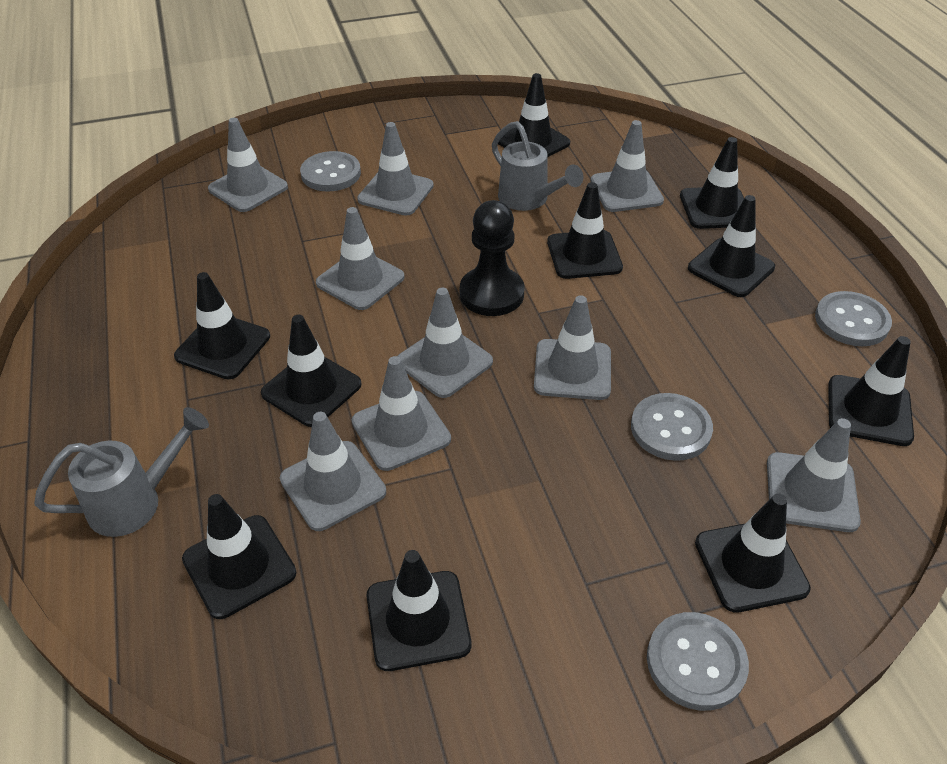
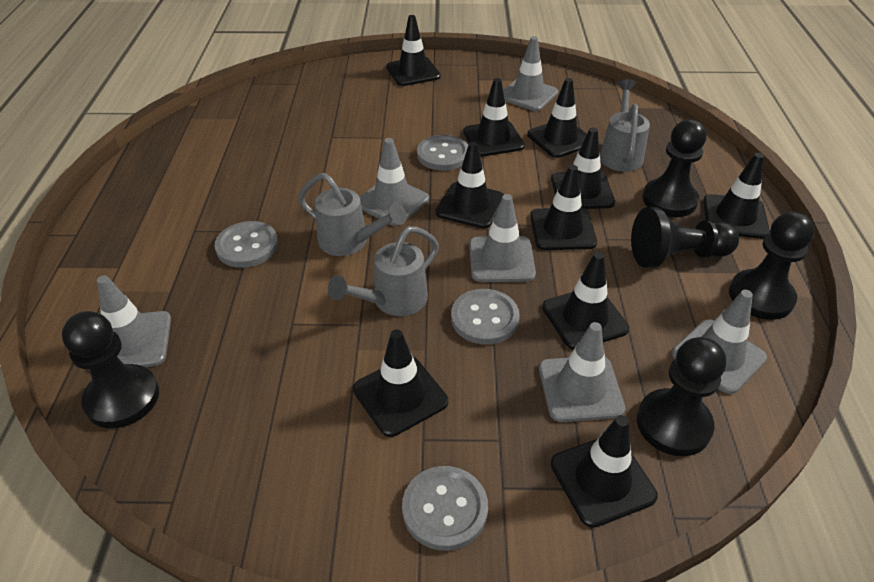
black pawn: [460,200,525,316] = 1 -> [62,311,159,428] [631,207,739,268] [637,337,726,456] [642,119,707,217] [729,212,815,320] = 5
grey traffic cone: [208,118,288,212] [280,412,386,531] [316,207,405,310] [352,356,451,471] [357,122,434,216] [397,288,493,398] [534,295,611,400] [591,120,664,212] [767,418,861,532] = 9 -> [97,275,171,367] [360,138,429,226] [469,194,536,282] [503,36,558,111] [539,322,625,422] [672,290,767,394] = 6
grey watering can: [34,407,209,537] [492,121,583,211] = 2 -> [298,173,407,256] [328,226,439,316] [600,79,650,172] = 3

